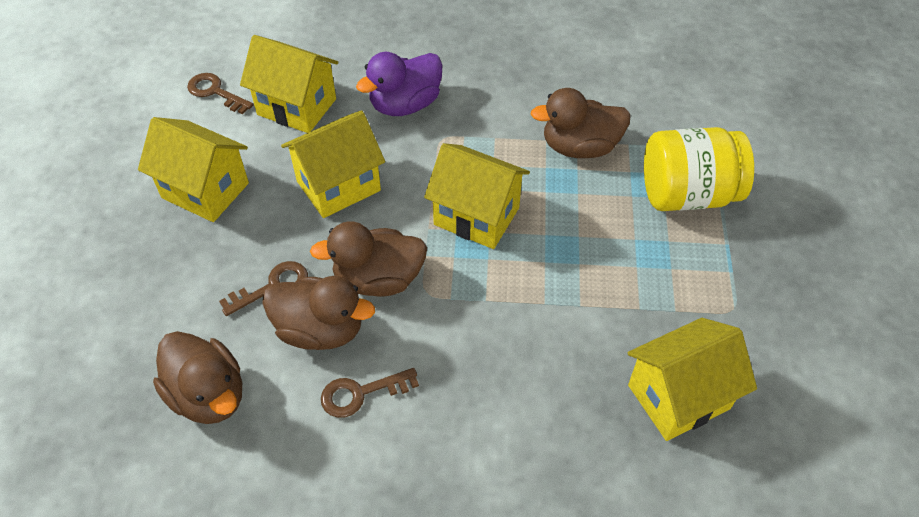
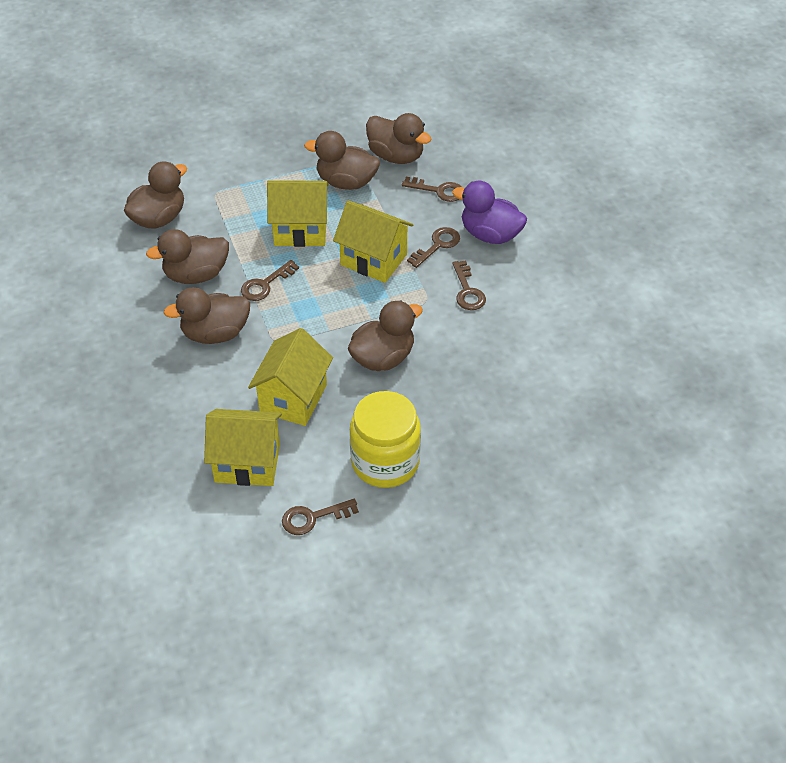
brown duck: [153,331,242,424] [262,276,375,350] [310,221,427,297] [531,88,631,158] = 4 -> [124,161,187,229] [146,229,229,284] [164,287,250,344] [304,131,380,190] [348,300,423,371] [366,113,431,164] = 6
brown key: [187,73,254,114] [219,261,308,316] [321,368,419,418] = 3 -> [241,260,299,301] [282,499,359,535] [402,177,462,202] [407,227,460,268] [452,260,486,310] = 5
yellow house: [138,117,249,222] [240,35,338,133] [281,111,385,218] [424,143,530,249] [628,318,757,441] = 5 -> [204,409,282,486] [248,328,333,426] [267,181,329,247] [333,201,413,283] = 4

